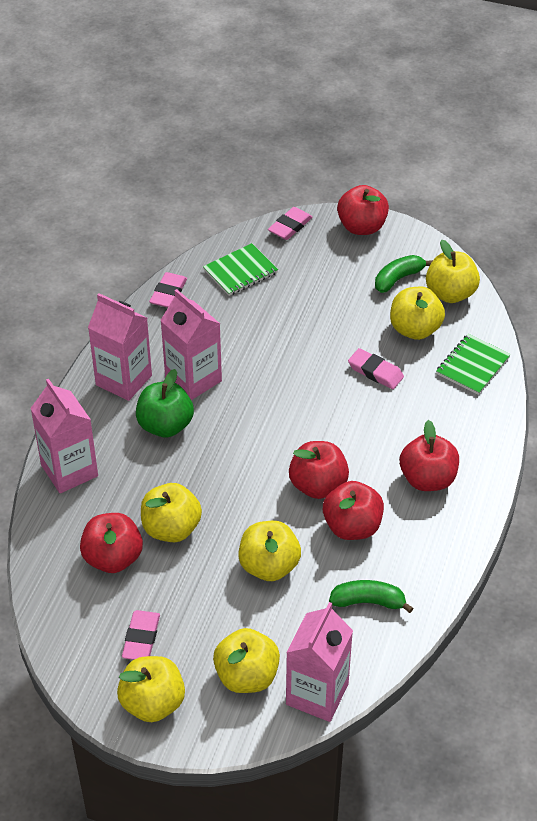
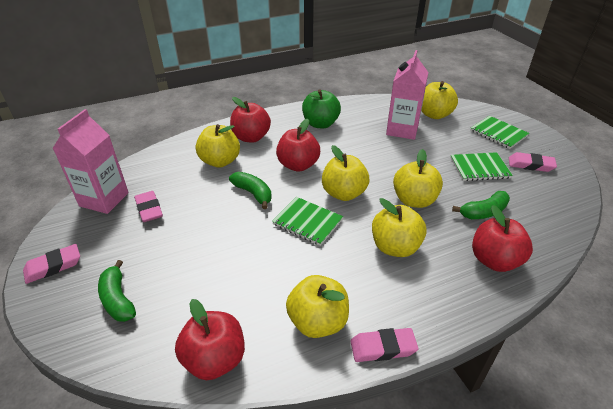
green banana: [329,580,414,613] [375,255,433,293] = 2 -> [98,260,136,322] [229,172,272,209] [452,191,510,219] = 3
green notebook: [203,243,278,296] [436,334,511,395] = 2 -> [272,197,343,246] [450,152,513,181] [470,116,529,149] = 3
pink carton: [30,379,98,493] [88,293,152,401] [160,289,222,400] [286,602,353,722] = 4 -> [52,109,129,214] [386,50,428,140] = 2
red apple: [80,513,143,573] [289,441,349,499] [323,481,384,540] [337,185,389,235] [400,420,459,491] = 5 -> [175,299,245,380] [230,97,271,143] [276,119,320,172] [472,205,533,272] = 4

